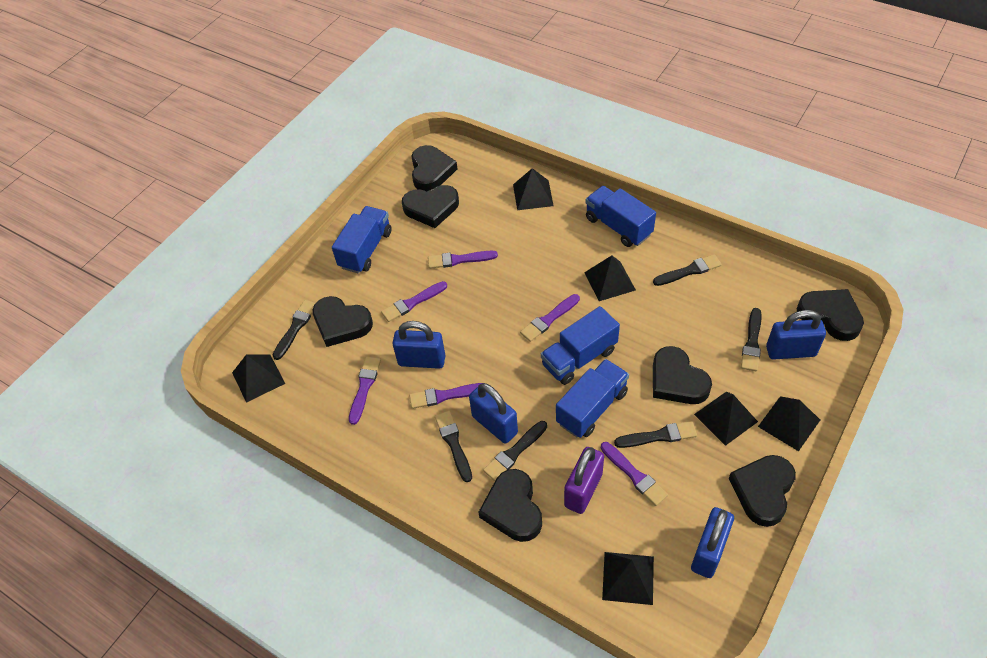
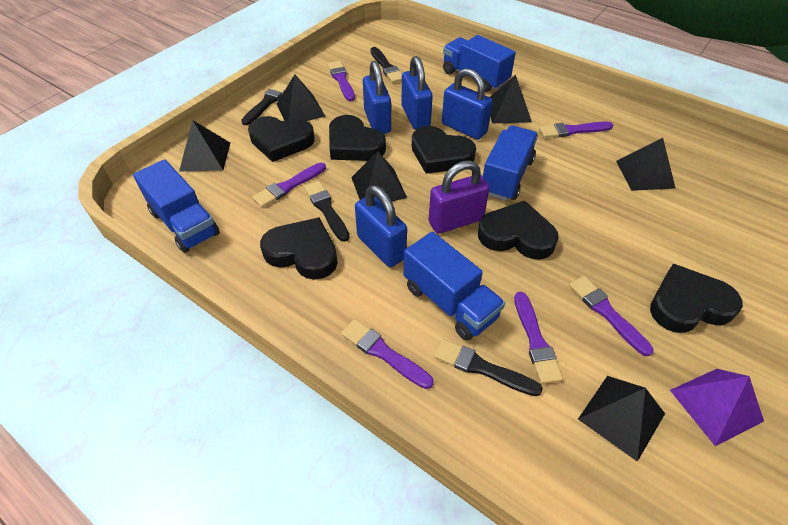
black brush: [273,300,316,360] [435,411,472,482] [483,421,547,481] [614,421,697,448] [653,254,722,286] [741,308,762,371] = 6 -> [241,83,288,125] [304,181,350,242] [370,47,402,83] [434,339,543,396] = 4
black heart: [312,296,373,347] [402,185,459,228] [411,145,457,192] [478,469,542,542] [653,346,712,404] [729,455,796,527] [797,289,864,341] = 7 -> [248,116,315,162] [260,217,338,280] [329,115,386,161] [412,126,476,174] [478,200,559,259] [650,264,743,333] = 6
purple pyramid: none = 0 -> [670,369,764,446] = 1

